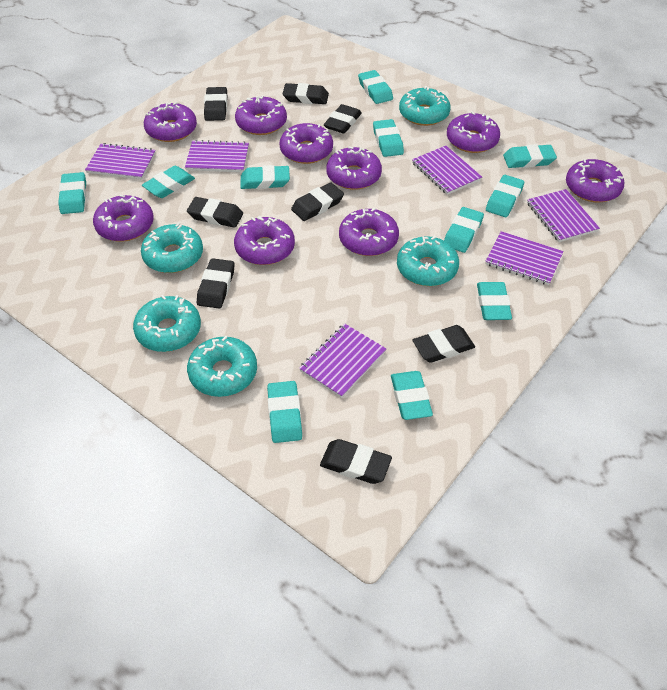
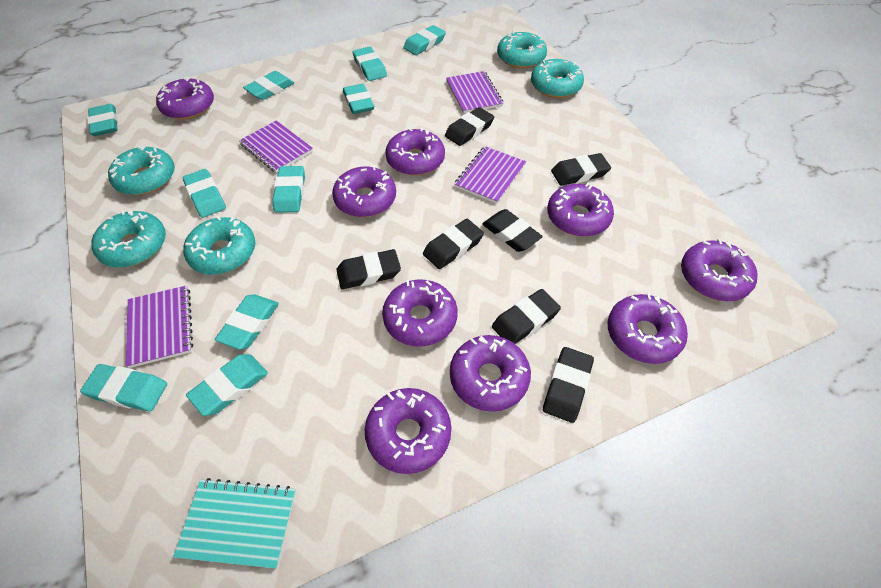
black eraser: [187,197,243,228] [197,258,234,309] [204,87,227,121] [283,83,329,104] [291,183,344,221] [320,439,392,484] [324,104,362,134] [413,325,475,363] = 8 -> [337,249,401,289] [423,219,484,269] [445,107,494,146] [482,209,543,252] [492,289,561,344] [543,347,594,423] [551,153,611,186] = 7
purple notebook: [85,143,156,180] [185,140,249,172] [299,323,386,398] [412,146,482,195] [485,231,564,285] [527,189,600,242] = 6 -> [126,285,193,368] [239,120,313,173] [446,71,503,114] [454,146,526,204] = 4
turquoise eraser: [58,172,86,214] [142,166,195,198] [241,165,290,189] [267,381,302,443] [358,70,393,104] [373,119,404,157] [391,371,433,420] [444,207,484,253] [477,282,512,320] [486,175,524,217] [503,144,557,168] = 11 -> [80,364,167,411] [87,104,118,136] [183,169,226,218] [186,354,268,416] [215,295,279,350] [243,71,294,100] [272,166,305,213] [343,84,374,114] [353,47,387,81] [403,25,446,55] = 10
turquoise notebook: none = 0 -> [173,478,296,569] = 1

